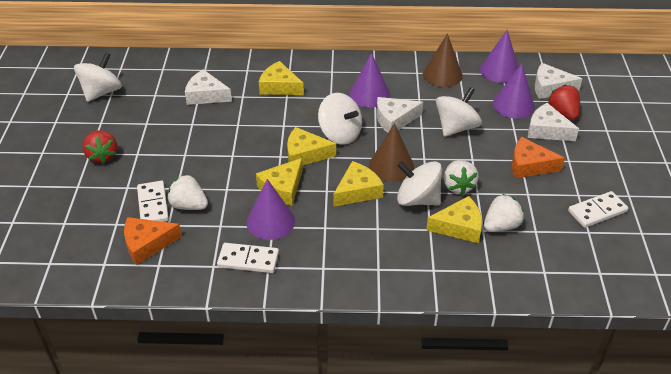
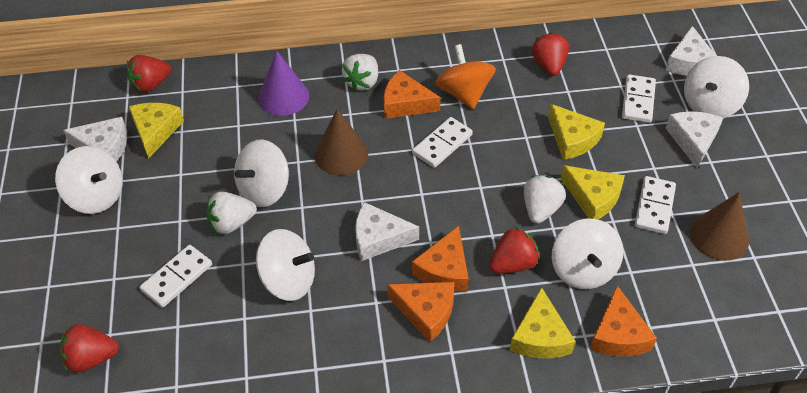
orange cheese: [124,217,182,265] [512,137,565,178] = 2 -> [384,70,441,119] [387,282,454,342] [412,226,469,292] [590,286,657,356] = 4
orange spinning top: none = 0 -> [435,44,496,109] = 1
purple cone: [247,179,295,240] [349,53,390,107] [480,30,519,83] [493,64,535,119] = 4 -> [258,50,309,116] = 1
red strawberry: [83,130,117,163] [548,84,580,120] = 2 -> [59,324,119,373] [127,55,171,93] [489,227,540,274] [532,32,569,76] = 4
white domino: [137,181,169,222] [217,243,279,273] [568,191,628,228] = 3 -> [140,245,212,308] [412,117,473,168] [622,74,656,123] [635,176,676,234] = 4
white spinning top: [74,52,122,102] [318,93,362,145] [397,161,442,206] [436,87,482,137] = 4 -> [55,146,122,214] [234,139,289,207] [256,229,315,301] [552,219,623,289] [684,56,749,118] = 5
yellow cheese: [256,158,303,206] [259,61,304,95] [287,127,336,165] [333,161,384,207] [426,196,482,243] = 5 -> [129,103,184,159] [510,287,576,359] [548,104,605,160] [561,165,625,219] = 4

